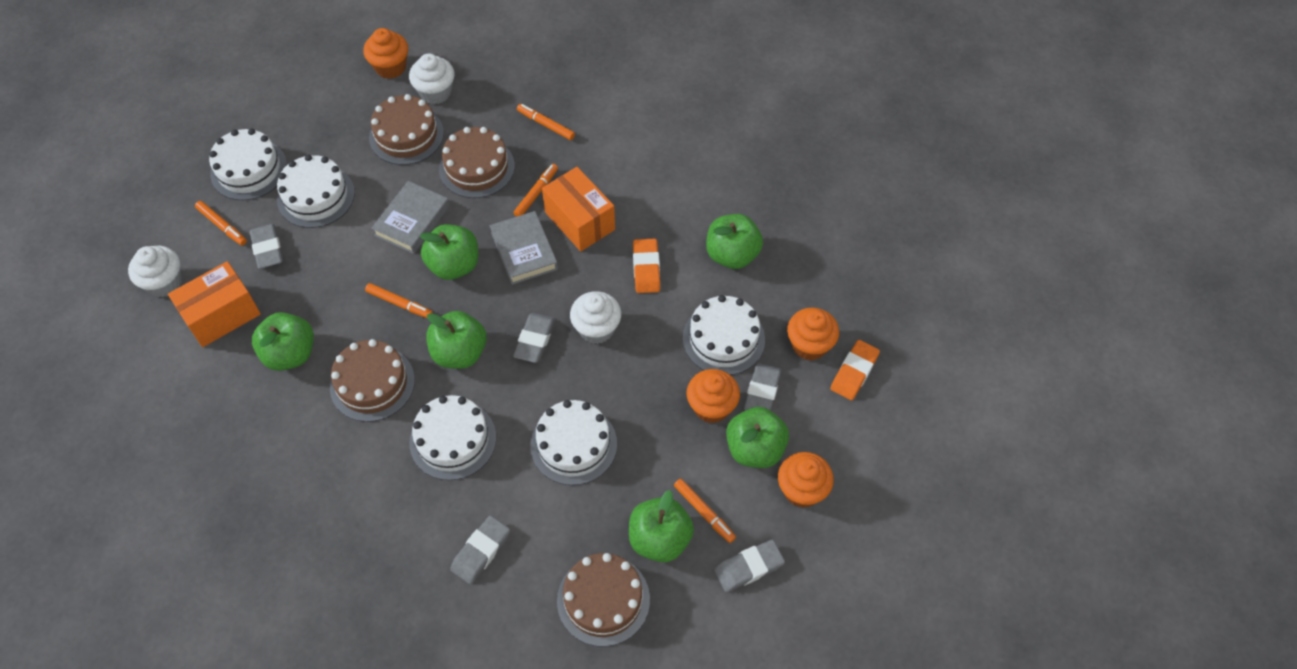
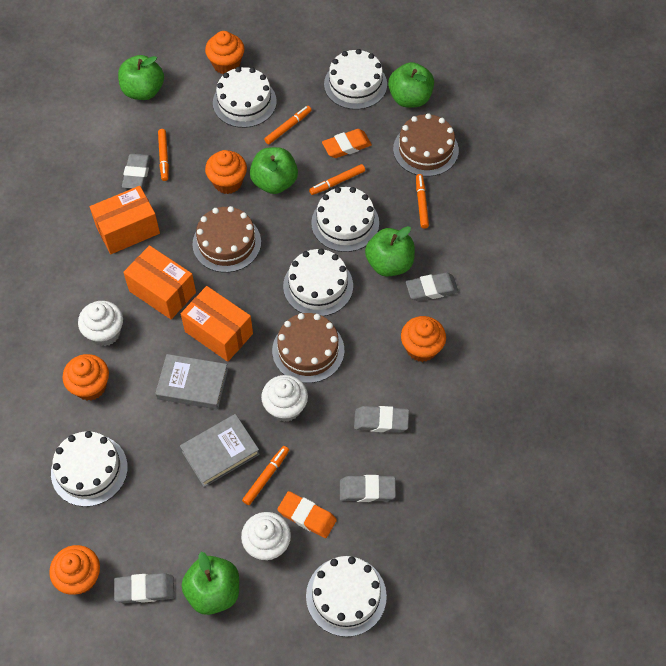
brown cake: [330,339,415,422] [369,94,444,165] [439,127,515,198] [557,553,650,647] = 4 -> [192,206,261,273] [272,313,344,383] [393,113,459,177] = 3
green apple: [252,312,314,371] [420,224,478,280] [426,311,487,369] [629,490,694,562] [706,214,763,269] [726,407,789,468] = 6 -> [118,55,164,100] [181,552,239,615] [250,147,298,194] [365,226,415,277] [388,62,434,108] = 5
orange box: [168,261,261,347] [542,167,615,251] = 2 -> [90,186,160,254] [123,245,196,319] [181,286,253,362] = 3
orange cupcake: [363,28,408,79] [687,369,740,423] [778,452,834,508] [787,308,839,361] = 4 -> [49,545,100,595] [63,354,109,400] [205,31,244,74] [205,150,247,194] [401,316,446,362] = 5
white cake: [209,128,287,200] [277,154,355,228] [409,395,496,480] [531,400,617,485] [683,295,765,375] = 5 -> [51,431,128,507] [213,67,277,128] [283,248,353,316] [306,556,387,637] [311,187,379,252] [324,49,387,110] = 6

